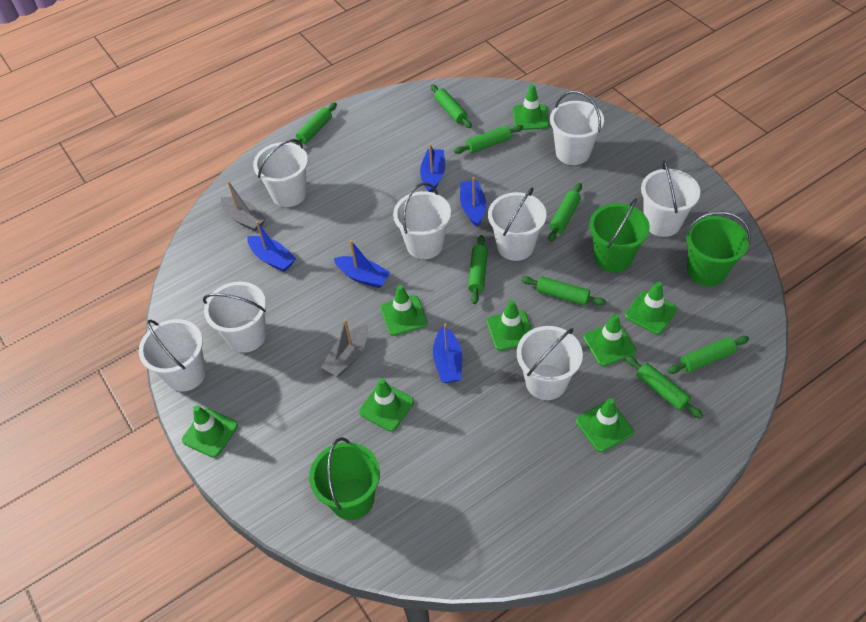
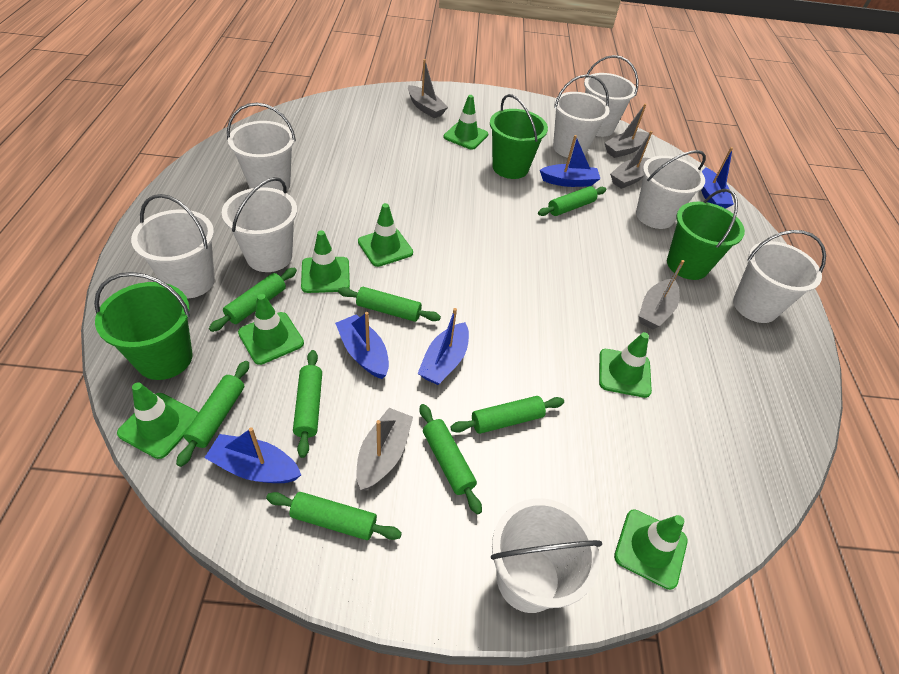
green traffic cone: [182,405,238,458] [359,378,414,432] [381,285,428,336] [487,300,532,351] [513,84,549,130] [576,398,634,452] [583,314,636,366] [625,281,677,335] = 8 -> [117,382,198,459] [238,294,304,365] [301,230,350,293] [358,203,413,267] [444,95,488,150] [599,332,652,398] [614,509,688,590] = 7
grey boat: [221,181,266,231] [321,319,368,377] = 2 -> [356,408,413,490] [408,59,448,118] [605,104,649,158] [610,131,652,189] [639,260,684,329] = 5

